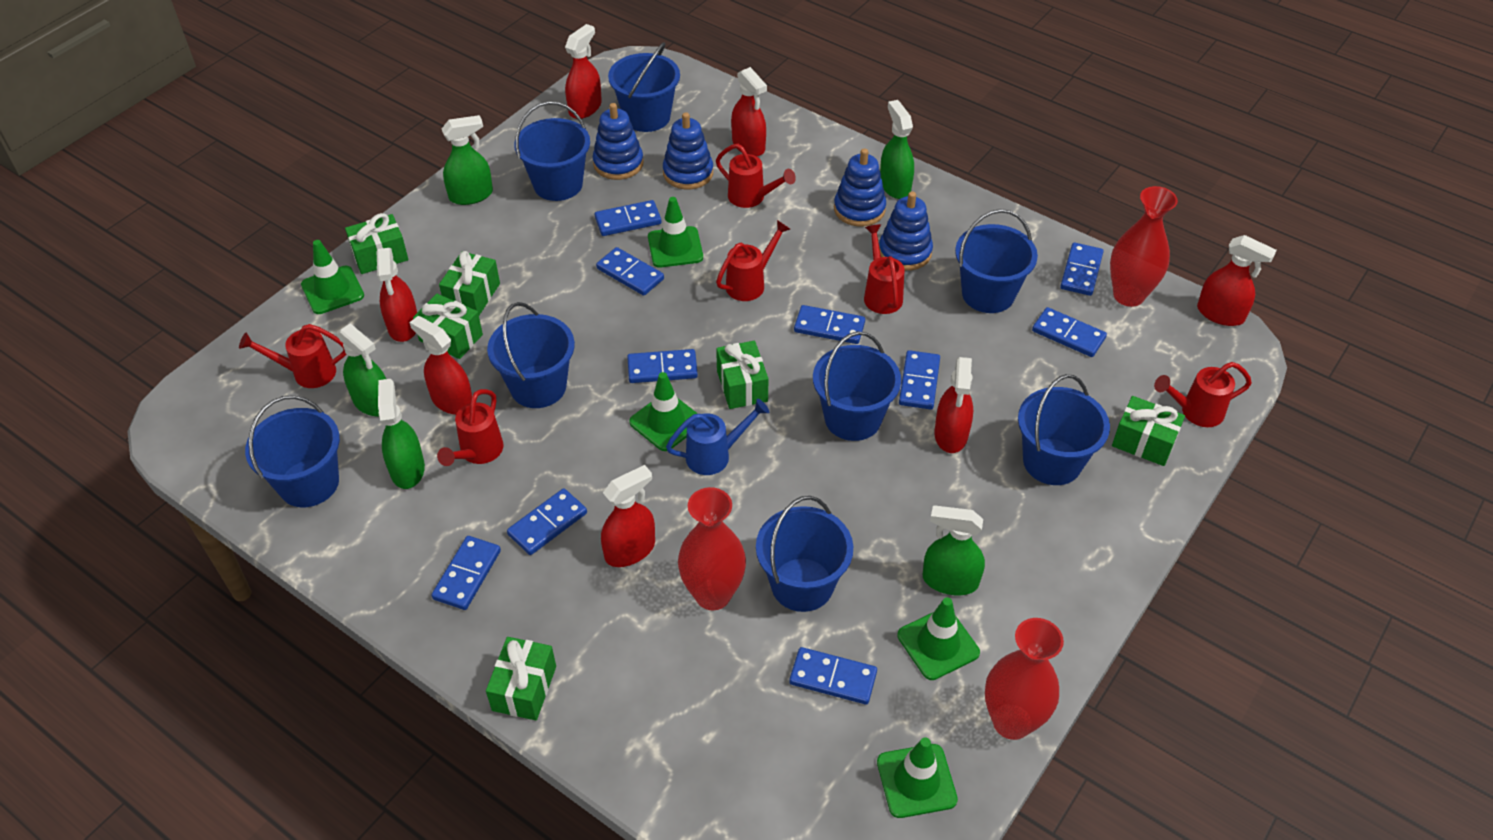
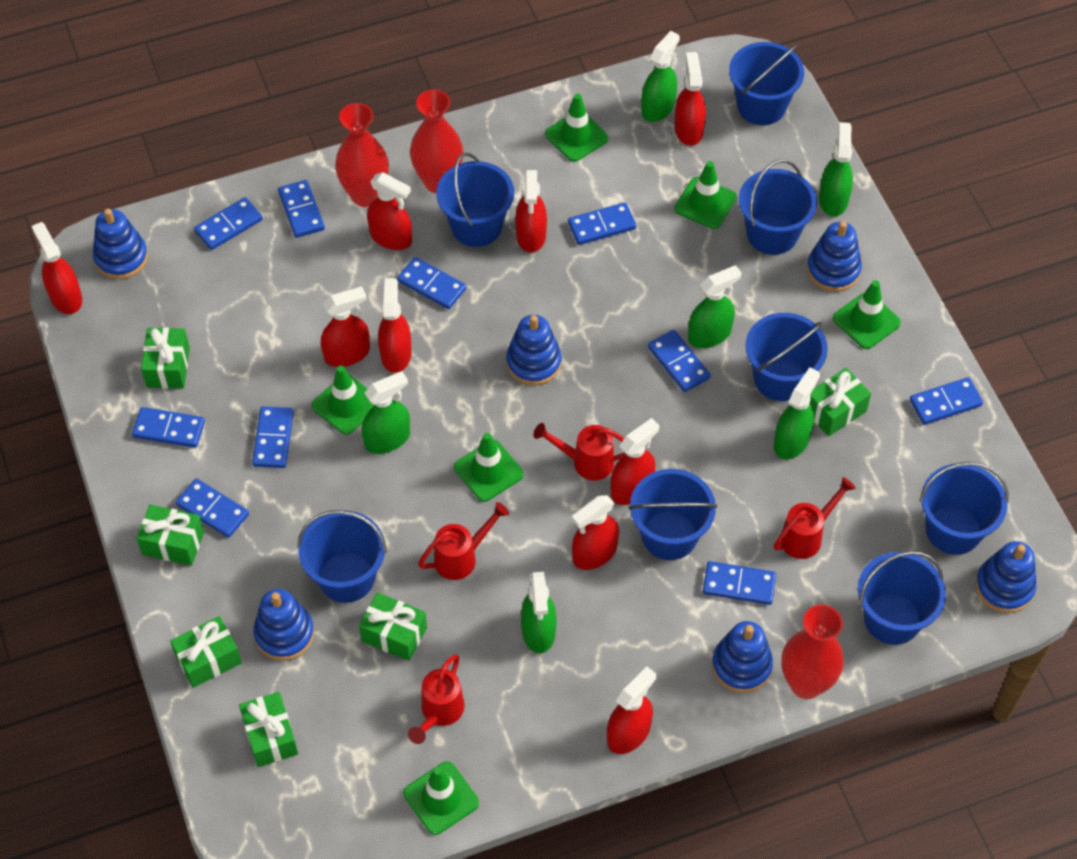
blue stacking toy: [593,103,644,180] [663,112,713,189] [834,148,886,226] [879,192,933,271] = 4 -> [93,209,148,279] [253,589,314,661] [506,315,562,385] [712,621,773,693] [807,221,862,292] [975,541,1037,613] = 6
blue watering can: [666,399,769,475] = 1 -> none = 0
green spray bottle: [337,323,386,416] [378,379,425,489] [442,115,493,205] [880,100,914,199] [923,506,985,595] = 5 -> [362,371,410,454] [521,572,557,653] [641,31,680,122] [688,265,741,348] [774,367,820,460] [819,122,853,217] = 6
green traffic cone: [301,240,364,314] [629,372,698,451] [648,197,703,268] [877,737,958,818] [897,597,980,680] = 5 -> [312,366,374,435] [403,761,479,835] [454,433,524,502] [545,94,608,162] [674,161,737,229] [833,280,901,349] = 6
red spray bottle: [376,248,417,342] [409,316,472,415] [565,24,602,119] [601,465,655,567] [731,67,767,156] [934,357,973,453] [1197,235,1277,326] = 7 -> [32,222,82,314] [321,287,370,367] [367,172,412,250] [378,278,412,373] [515,170,547,253] [572,495,619,570] [607,667,656,754] [610,418,659,505] [674,52,706,146] = 9
red watering can: [239,324,346,388] [437,389,504,466] [716,144,796,208] [716,220,790,301] [864,224,905,314] [1154,362,1252,427] = 6 -> [408,654,465,744] [418,502,509,580] [533,423,625,480] [774,477,856,559] = 4

